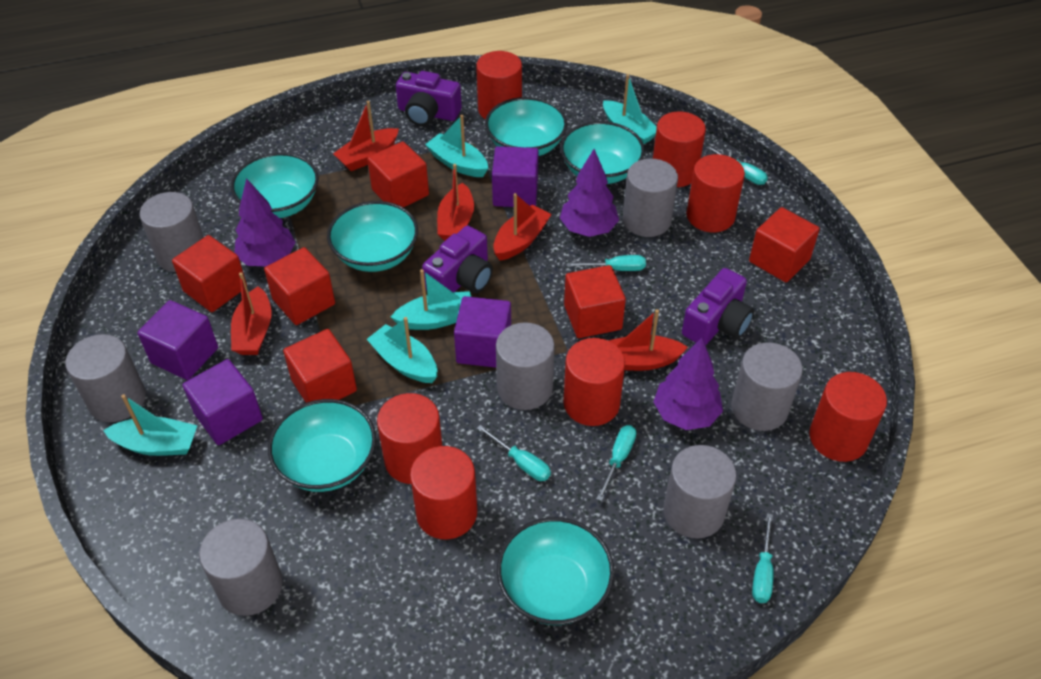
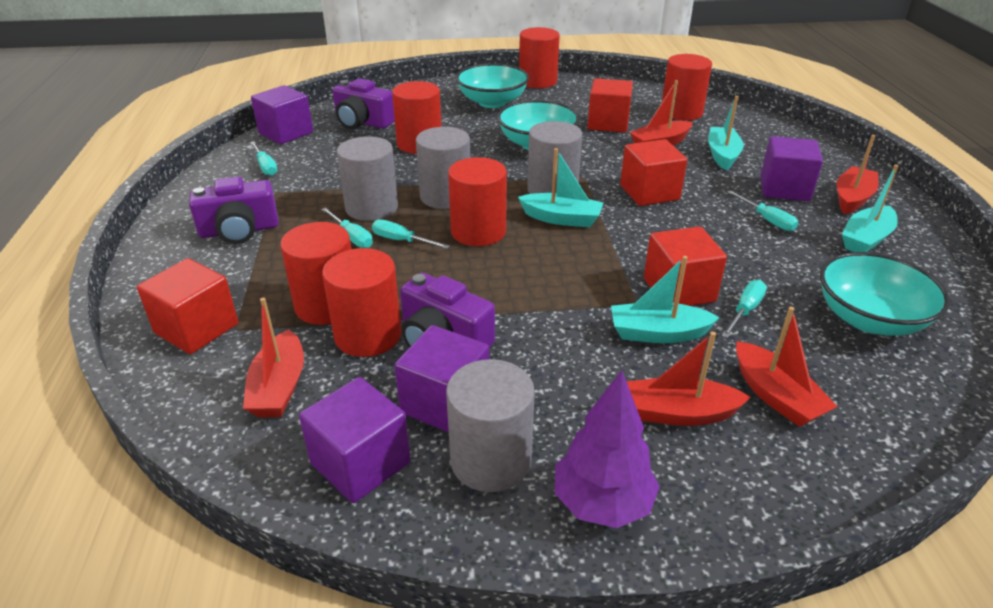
grey cylinder: [65,334,146,422] [139,192,204,272] [199,519,282,616] [496,322,555,410] [623,159,678,237] [663,445,736,539] [731,342,803,431] = 7 -> [337,136,398,221] [416,127,470,209] [446,359,535,492] [527,121,582,194] = 4
purple tree: [234,178,296,267] [560,149,619,237] [653,338,723,430] = 3 -> [554,370,660,528] = 1
red cube: [172,235,247,312] [264,247,335,325] [283,329,357,403] [367,141,429,208] [564,265,626,338] [749,207,820,282] = 6 -> [137,258,238,354] [587,78,633,133] [620,139,687,206] [644,226,727,306] = 4
red cylinder: [377,393,442,484] [410,446,477,539] [476,51,522,120] [563,338,625,426] [653,111,706,187] [687,154,745,232] [809,372,887,462] = 7 -> [280,222,351,325] [322,248,401,357] [392,81,442,154] [448,157,507,246] [519,27,560,88] [662,54,712,121] = 6
turquoise boat: [103,394,198,456] [367,317,437,383] [391,269,471,330] [425,115,488,177] [603,74,657,144] = 5 -> [518,148,603,227] [611,256,720,343] [708,96,744,170] [842,164,898,252] = 4
turquoise bowl: [231,153,319,218] [268,399,376,492] [327,201,418,272] [485,97,567,156] [497,517,614,625] [560,121,645,184] = 6 -> [456,63,529,108] [497,100,579,150] [820,252,950,336] = 3

